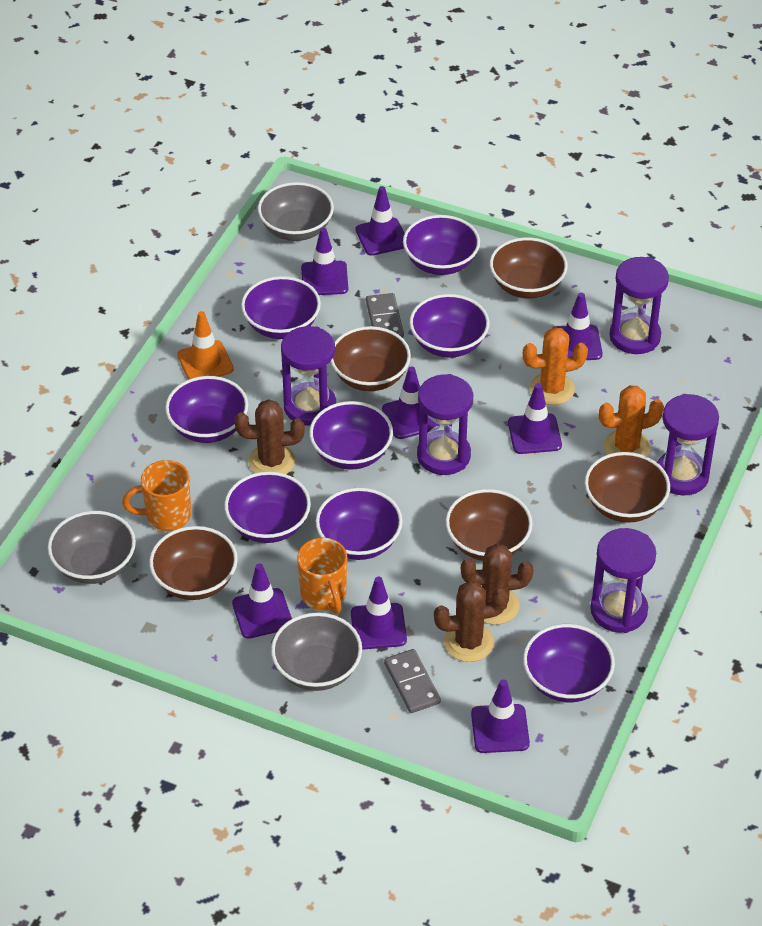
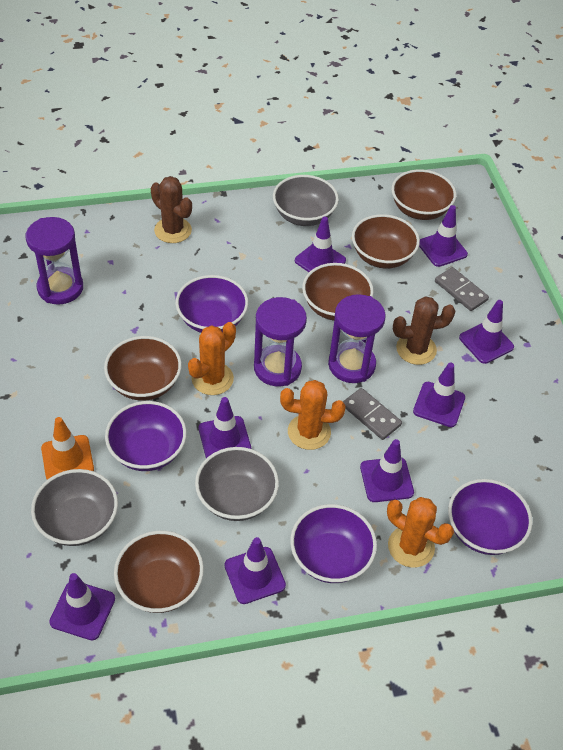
brown cactus: [235,399,305,474] [434,581,508,662] [461,544,534,625] = 3 -> [151,176,192,243] [393,296,455,365] = 2
orange cactus: [523,327,588,405] [599,385,664,457] = 2 -> [188,322,236,395] [280,380,345,450] [387,497,454,568] = 3
orange mug: [122,460,191,531] [297,538,347,614] = 2 -> none = 0
purple bowl: [165,376,248,443] [224,471,311,543] [241,276,321,339] [309,401,393,470] [316,488,403,560] [403,215,480,275] [409,294,490,358] [523,624,615,702] = 8 -> [105,401,187,471] [175,275,248,333] [290,504,377,583] [448,479,533,555] = 4
purple hourglass: [281,326,336,426] [417,374,473,475] [590,528,656,633] [609,257,669,354] [657,394,719,495] = 5 -> [26,217,83,305] [254,297,307,387] [328,294,386,383] = 3

